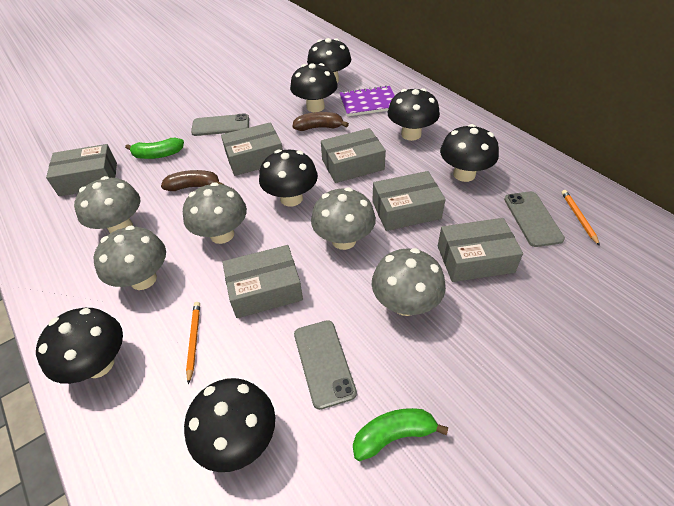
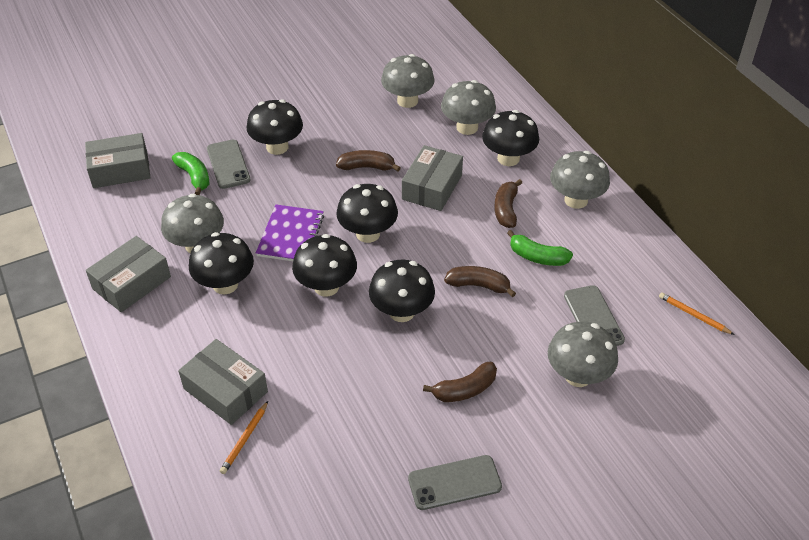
black mushroom: [36,308,123,384] [184,378,275,472] [259,150,318,206] [290,63,338,112] [307,38,351,83] [388,88,440,141] [440,124,499,182] = 7 -> [189,232,254,295] [246,99,303,155] [292,234,357,297] [336,184,398,243] [369,260,435,322] [482,110,539,166] = 6
brown banana: [161,170,224,191] [292,112,349,131] = 2 -> [336,150,401,172] [423,362,497,402] [444,266,516,297] [494,179,522,228] = 4
grey box: [46,144,117,196] [221,122,283,176] [222,245,303,318] [321,128,386,183] [372,171,446,231] [438,218,523,282] = 6 -> [85,133,151,188] [86,236,171,312] [178,339,268,425] [402,145,463,211] = 4

